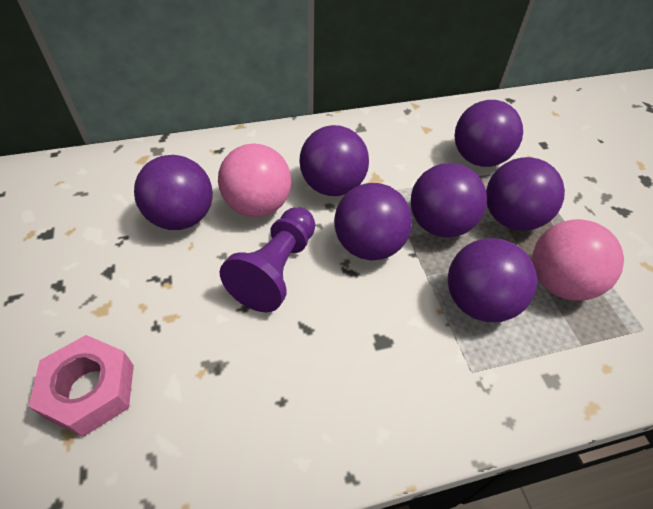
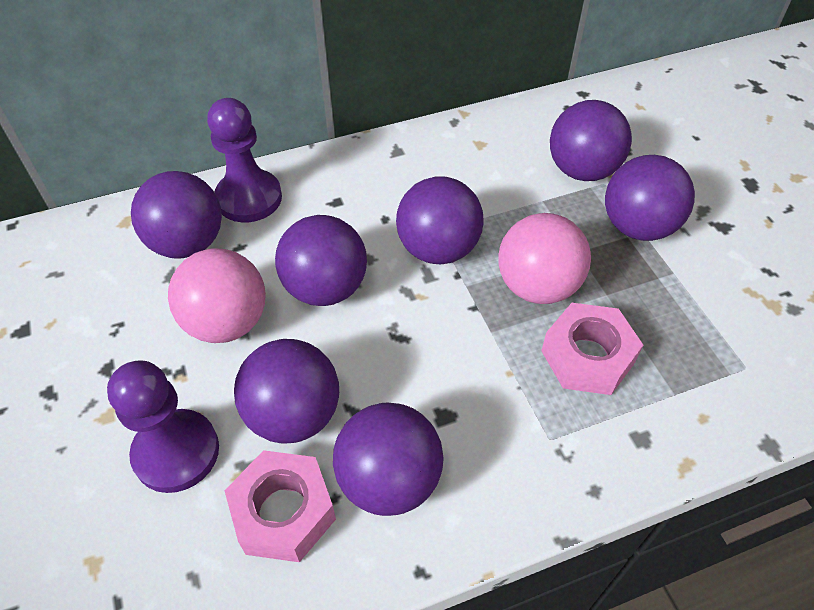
pink nut: [28,335,134,437] = 1 -> [225,450,336,562] [541,303,643,395] = 2
purple pawn: [220,207,315,312] = 1 -> [107,360,219,493] [207,98,282,223] = 2

